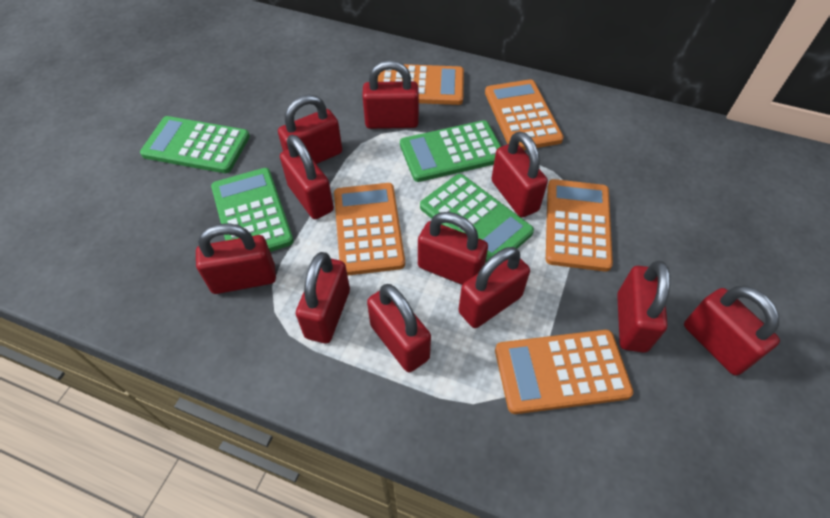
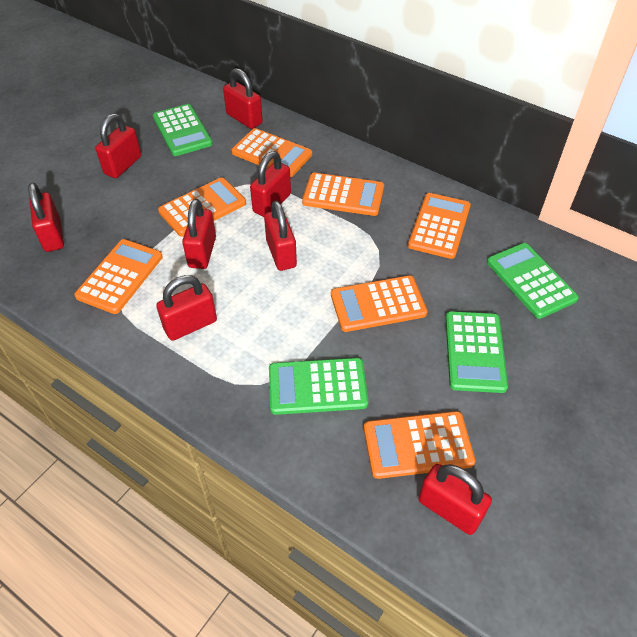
orange calculator: [334,183,405,275] [378,64,464,105] [485,79,564,150] [495,330,633,414] [546,179,613,272] = 5 -> [74,239,163,314] [158,177,246,237] [231,128,312,177] [302,173,384,216] [331,275,428,332] [364,411,475,479] [408,193,471,259] = 7
red padlock: [196,223,276,294] [278,95,342,164] [280,135,334,219] [296,252,350,343] [362,60,419,129] [367,284,431,372] [418,212,488,285] [458,247,530,328] [491,131,548,217] [617,261,670,353] [684,286,780,376] = 11 -> [28,183,64,252] [95,113,141,178] [156,275,217,341] [182,199,216,269] [223,68,263,129] [250,151,291,217] [264,201,297,271] [418,464,492,535] = 8

